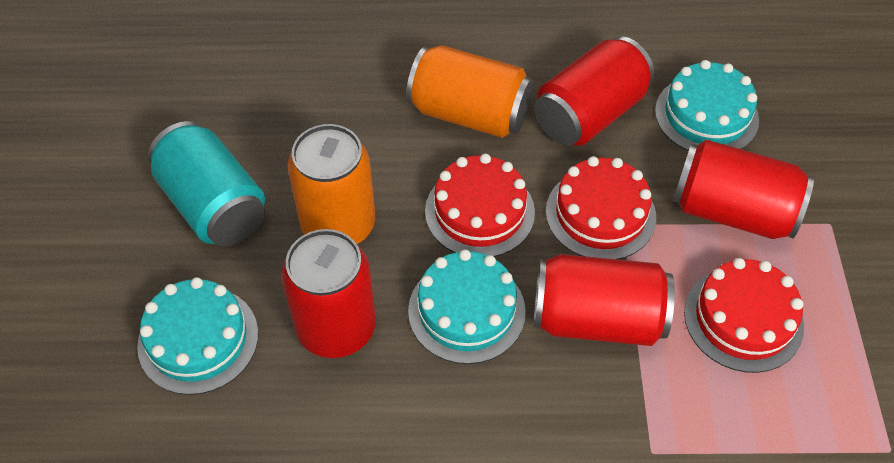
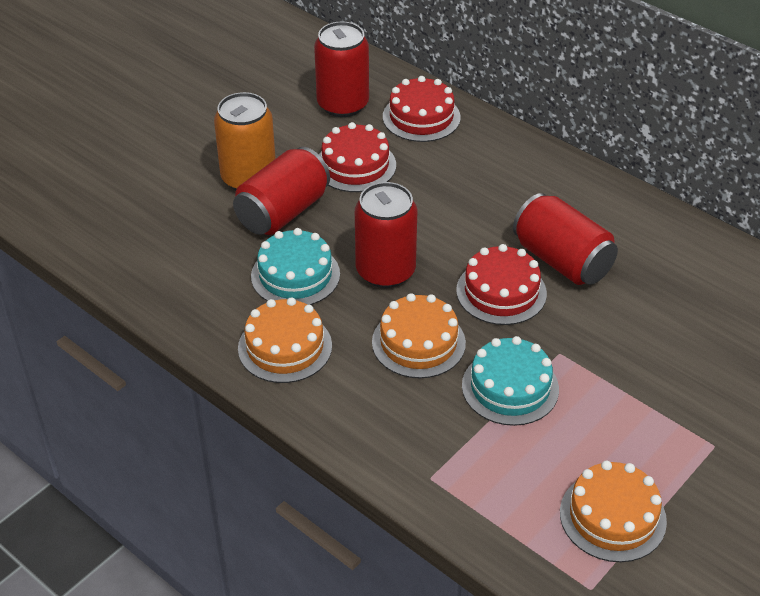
orange cake: none = 0 -> [238,297,332,383] [372,293,466,378] [560,460,667,562] = 3
orange can: [288,124,375,244] [406,45,533,138] = 2 -> [214,92,276,190] = 1
turquoise cake: [137,277,258,395] [408,250,526,364] [655,60,759,151] = 3 -> [251,228,340,305] [462,336,559,426] = 2
turquoise can: [148,121,265,247] = 1 -> none = 0

